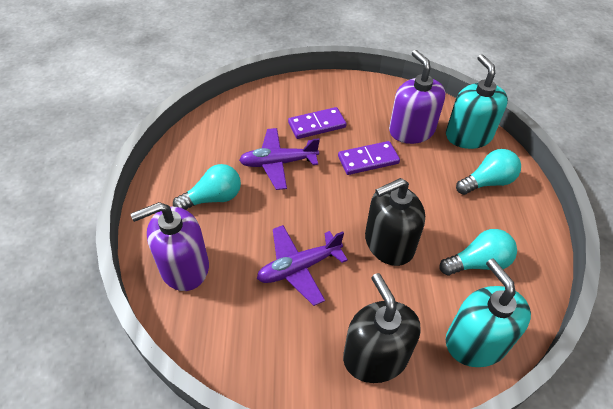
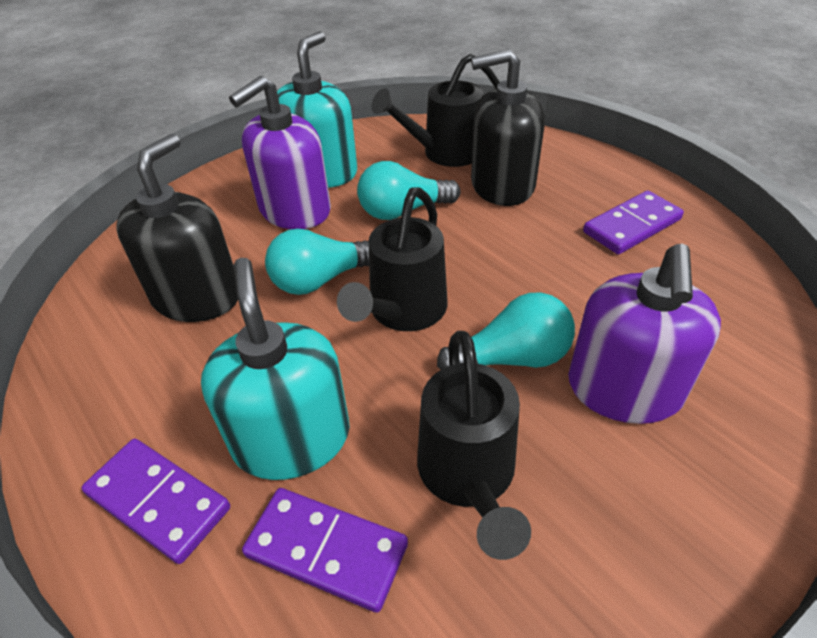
black watering can: none = 0 -> [337,187,447,331] [372,54,500,167] [417,331,531,560] = 3
purple domino: [288,107,346,139] [338,141,400,175] = 2 -> [81,439,230,564] [242,488,408,613] [583,190,684,254] = 3
purple plane: [239,128,320,190] [257,225,348,306] = 2 -> none = 0

